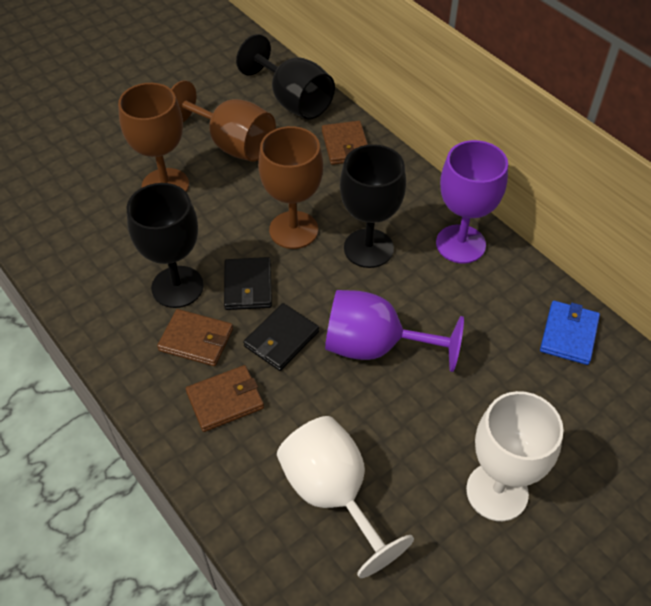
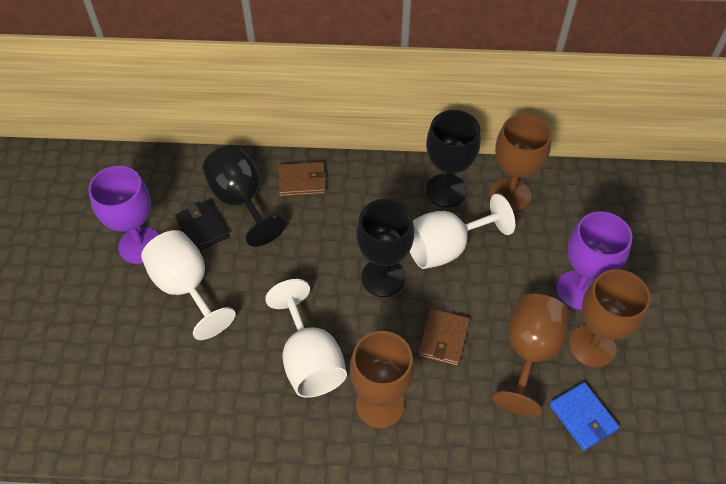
black wallet: [224,257,272,310] [243,303,319,371] = 2 -> [175,200,230,251] = 1
brown goblet: [118,83,189,192] [171,80,276,162] [258,126,323,249] = 3 -> [350,331,415,429] [490,114,552,212] [492,294,570,417] [569,269,650,368] = 4
brown wallet: [157,309,233,366] [186,365,264,432] [322,121,368,165] = 3 -> [278,162,326,197] [418,308,470,366] = 2
white goblet: [277,416,414,578] [466,391,564,521] = 2 -> [141,230,236,340] [265,279,347,398] [410,194,515,269] = 3

